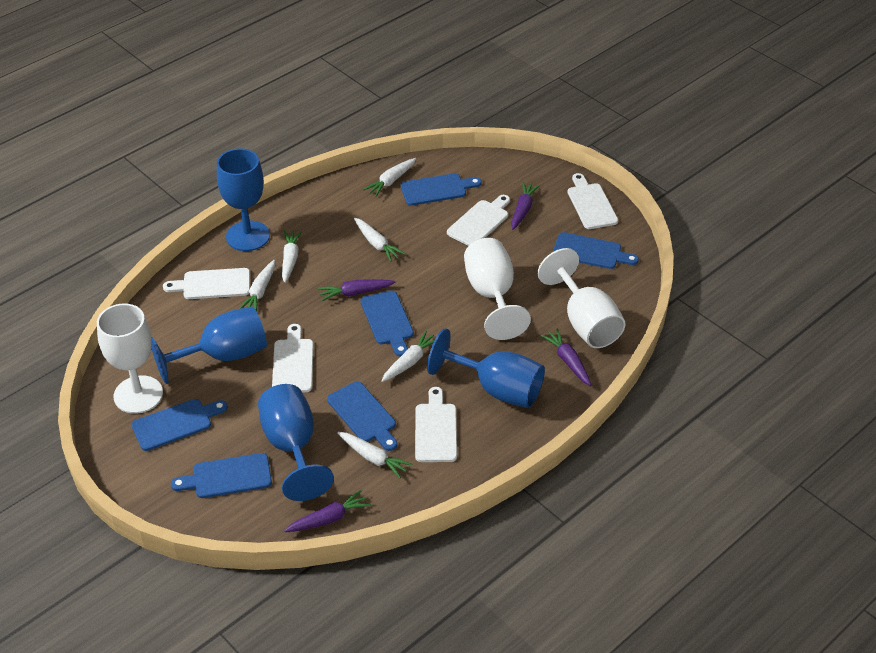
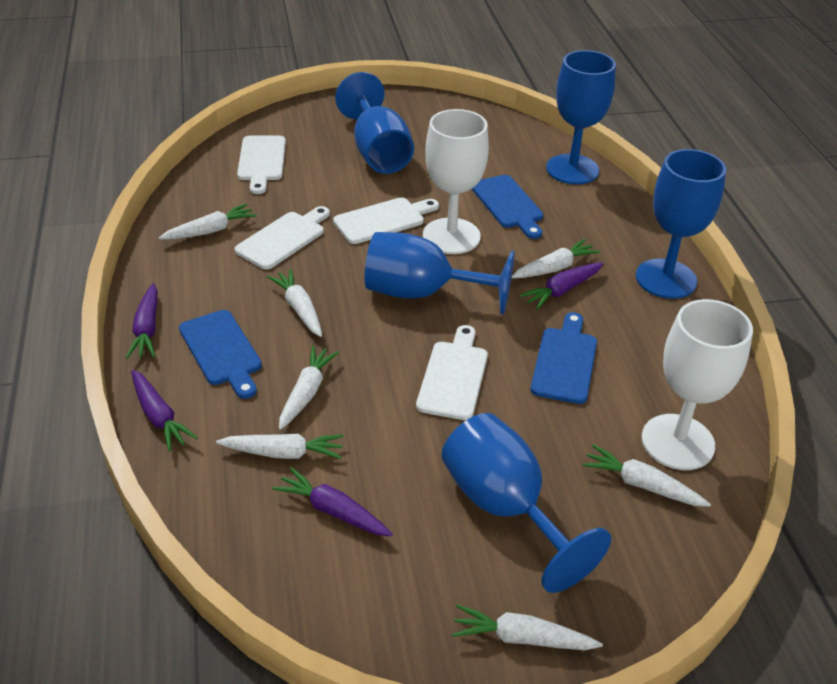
blue cutting board: [131,399,228,451] [171,453,272,498] [327,381,397,451] [361,290,414,357] [401,173,482,206] [553,232,639,269] = 6 -> [179,310,262,399] [472,175,543,239] [530,312,597,404] = 3
blue goblet: [151,306,267,384] [217,148,270,251] [258,384,334,501] [427,328,545,408] = 4 -> [335,72,414,174] [365,232,515,314] [441,413,611,593] [546,50,616,185] [636,149,726,299] = 5
white carrot: [239,260,275,312] [282,230,302,283] [337,432,412,478] [354,218,405,262] [363,158,416,197] [381,331,434,382] = 6 -> [159,203,257,240] [216,434,344,459] [267,269,322,337] [279,345,339,430] [452,604,603,650] [512,239,600,278] [582,444,711,507] = 7
white cutting board: [163,268,250,299] [272,324,314,392] [415,387,457,462] [447,195,510,246] [567,173,618,229] = 5 -> [234,206,330,269] [237,136,286,194] [333,197,439,244] [416,325,488,420] = 4
white goblet: [97,304,163,414] [464,238,531,340] [538,248,626,348] = 3 -> [423,109,489,254] [642,299,753,470] = 2

